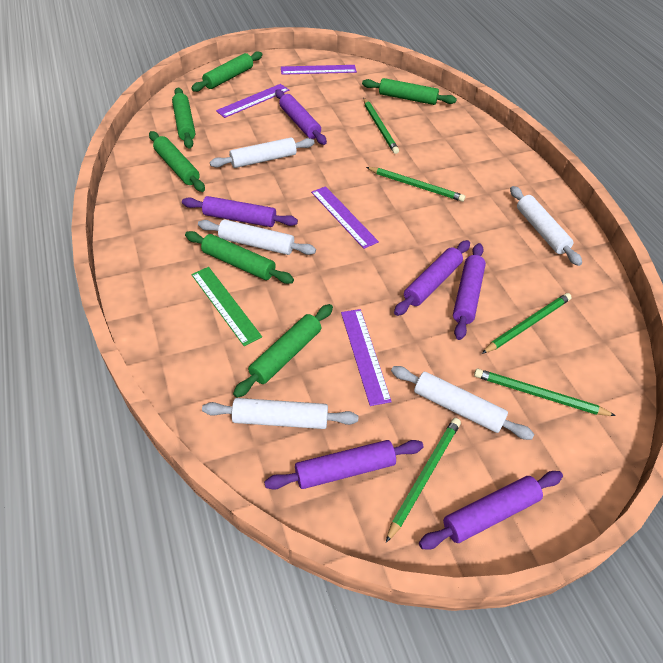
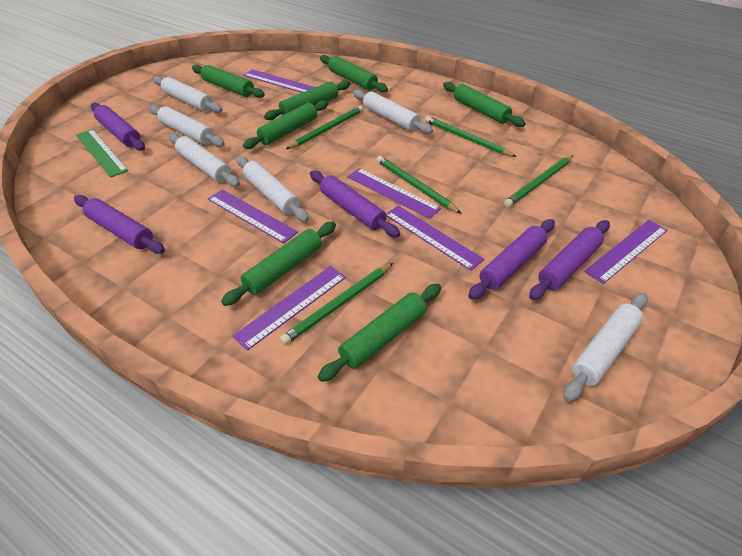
green rolling pin: [149,131,205,192] [172,87,195,149] [185,231,294,284] [191,51,262,92] [233,304,333,398] [362,78,457,105] = 6 -> [192,65,265,98] [221,222,336,306] [243,100,328,149] [264,80,350,120] [318,284,441,382] [320,55,388,93] [443,82,526,127] = 7
purple rolling pin: [182,196,298,227] [264,440,424,490] [275,89,327,145] [394,240,470,316] [419,471,563,550] [453,243,486,340] = 6 -> [74,195,165,254] [91,103,145,151] [310,171,400,237] [468,219,555,300] [529,220,610,300] = 5
purple ruler: [216,84,289,118] [281,65,357,75] [311,186,379,249] [341,309,392,406] = 4 -> [208,189,298,244] [232,266,346,351] [243,69,315,93] [347,168,441,219] [386,205,484,271] [584,220,667,284] = 6
white rolling pin: [198,220,316,255] [202,398,358,429] [210,137,315,168] [391,366,534,440] [510,186,582,266] = 5 -> [149,105,225,147] [153,76,223,113] [168,133,240,187] [237,156,309,222] [353,90,433,134] [563,293,648,402] = 6

